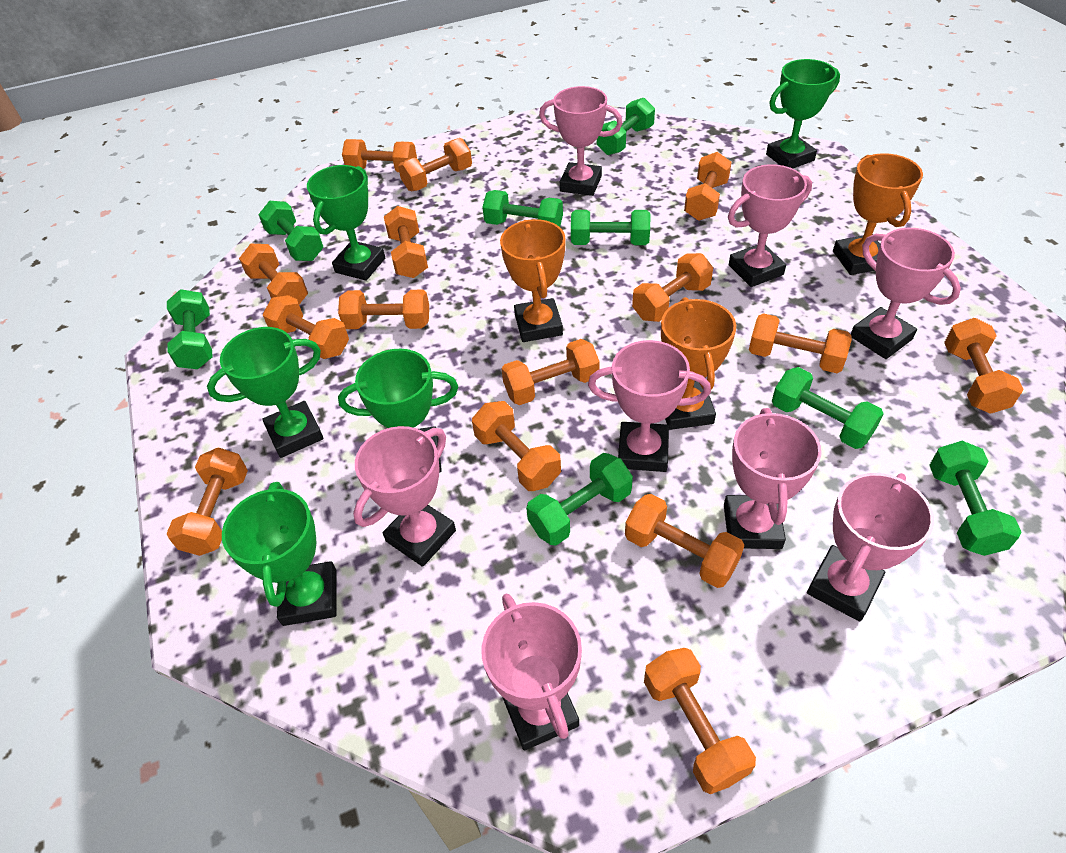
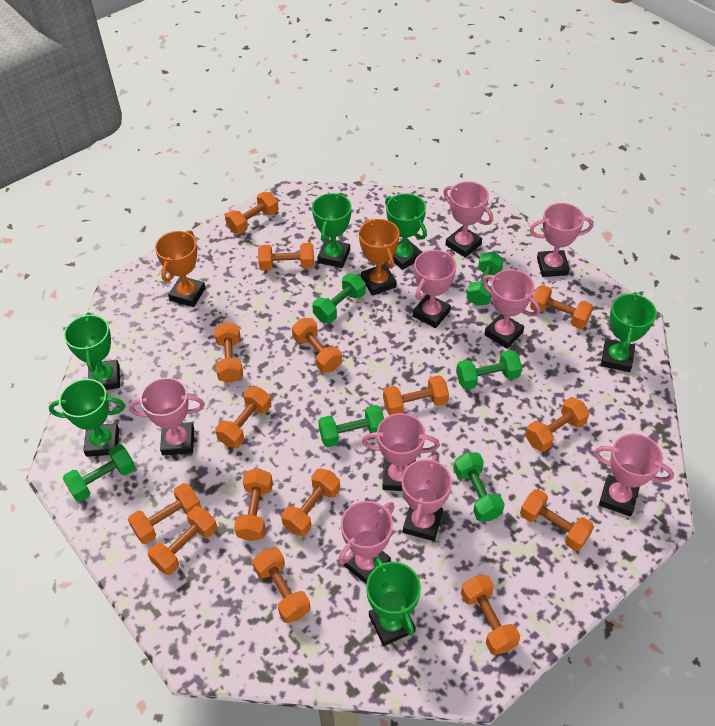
green dumbbell: [167,289,213,369] [258,201,323,261] [482,190,563,227] [526,453,633,546] [571,210,651,245] [597,98,655,155] [772,367,884,449] [929,441,1021,556] = 8 -> [63,444,135,502] [312,273,366,323] [318,405,384,447] [454,452,505,521] [456,350,522,390] [467,251,504,306] = 6
green trophy: [207,327,324,458] [222,482,337,626] [307,165,385,281] [338,349,458,473] [766,59,840,169] = 5 -> [49,379,125,457] [64,312,120,390] [312,193,352,268] [366,556,421,646] [385,193,427,270] [601,292,657,372] = 6
orange trophy: [500,219,566,342] [661,297,736,430] [833,153,923,275] = 3 -> [155,230,205,307] [359,219,400,296] = 2
pink trophy: [353,426,456,567] [482,593,582,751] [539,86,623,196] [588,340,711,472] [724,408,822,549] [728,164,812,287] [807,473,934,622] [850,228,961,359] = 8 -> [129,378,205,455] [338,501,394,584] [362,413,440,491] [401,455,452,541] [413,250,456,328] [443,181,493,258] [482,269,540,349] [529,203,594,277] [594,434,674,516] = 9

